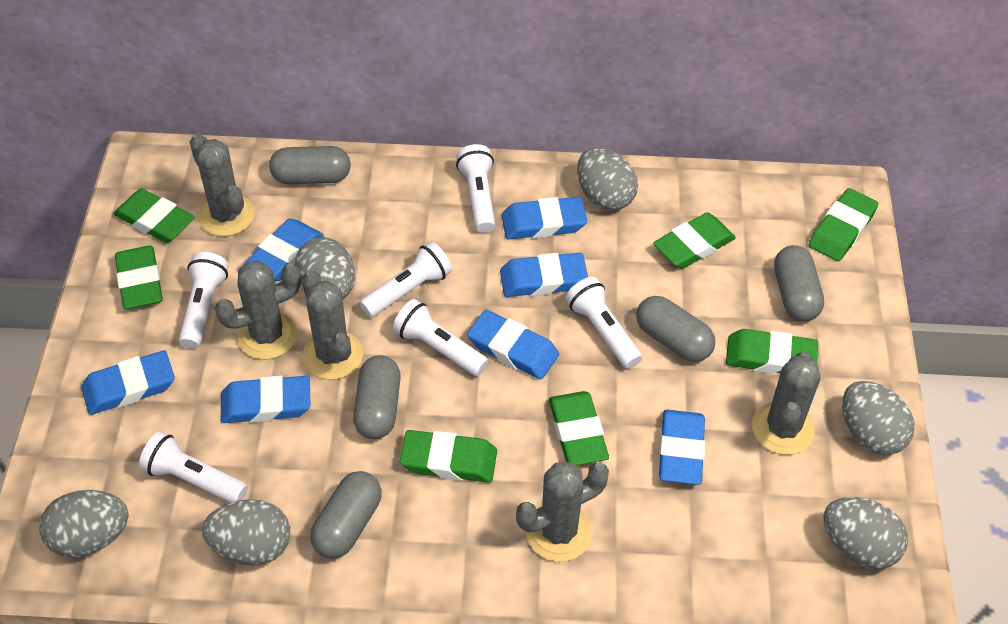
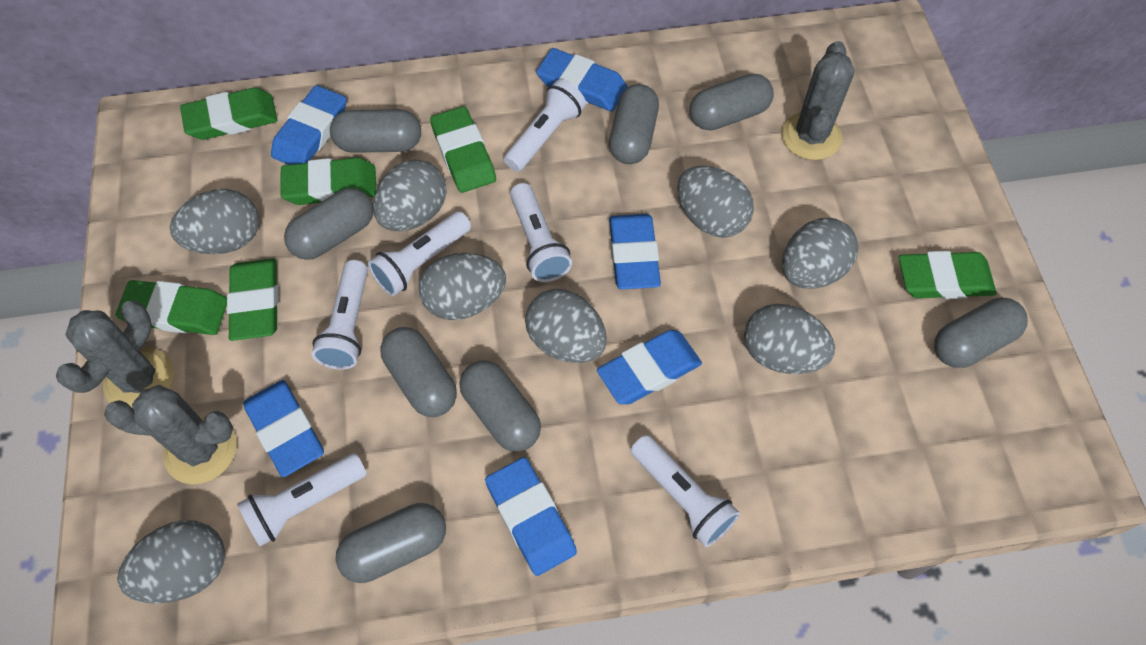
blue eraser: [81,350,175,415] [220,376,311,423] [244,219,324,281] [467,310,559,380] [500,253,588,297] [502,197,587,239] [659,410,705,485] = 7 -> [243,380,324,477] [271,85,346,165] [485,457,577,576] [536,48,627,111] [597,330,702,404] [609,214,661,289] = 6
green eraser: [113,188,195,243] [115,245,163,309] [400,430,497,482] [549,391,609,466] [653,213,736,269] [726,329,818,374] [808,188,878,262] = 7 -> [116,280,227,335] [180,88,278,140] [227,259,279,341] [280,157,376,205] [430,106,496,193] [899,251,996,299] = 6
grey cactus: [190,134,255,236] [215,261,301,360] [302,270,363,380] [516,462,609,562] [752,352,820,455] = 5 -> [56,301,174,408] [104,385,237,484] [781,41,854,160] = 3
grey capsule: [269,146,351,184] [310,471,382,559] [353,355,401,439] [636,296,716,362] [774,245,824,322] = 5 -> [284,188,373,260] [330,109,421,153] [336,503,446,583] [380,327,457,417] [460,360,541,452] [609,84,659,164] [690,74,774,130] [934,298,1028,368] = 8
grey egg: [39,490,129,558] [202,499,290,566] [295,237,355,299] [577,148,638,211] [824,497,908,569] [842,381,915,455] = 6 -> [117,520,225,604] [170,189,259,254] [373,159,446,231] [418,253,506,320] [525,289,607,363] [677,166,754,238] [744,304,835,374] [782,218,858,289] = 8

